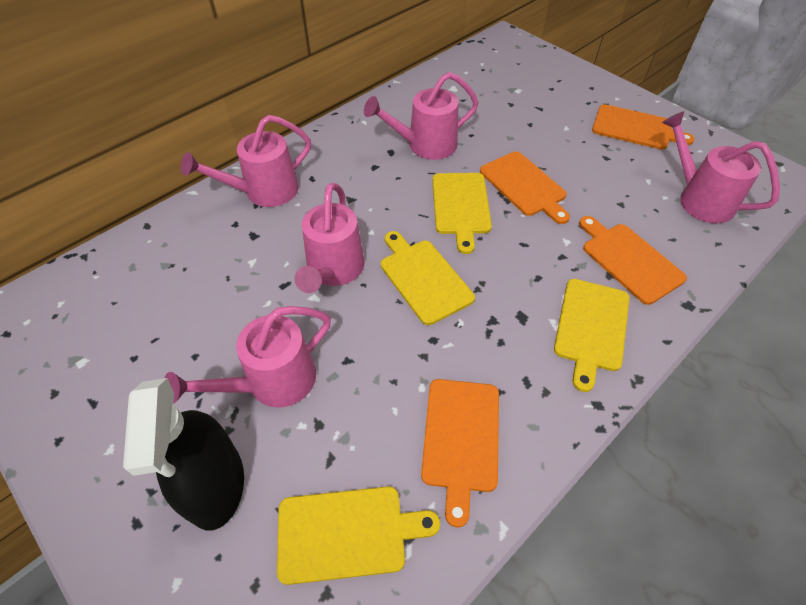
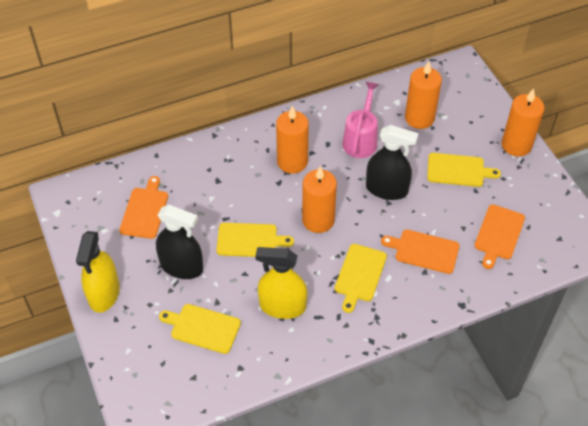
black spray bottle: [123,378,244,530] = 1 -> [156,205,203,279] [366,125,419,200] = 2
orange candle: none = 0 -> [276,106,309,174] [302,166,337,233] [405,61,442,129] [502,88,545,156] = 4
orange cutting board: [421,379,499,527] [480,151,570,224] [579,216,687,305] [592,104,695,150] = 4 -> [119,176,168,239] [381,229,460,274] [474,205,525,269] = 3
pink watering can: [164,306,331,407] [181,115,311,207] [294,183,365,293] [364,72,479,160] [662,111,780,224] = 5 -> [342,82,379,158] = 1
yellow spray bottle: none = 0 -> [76,231,120,313] [255,247,307,319] = 2

